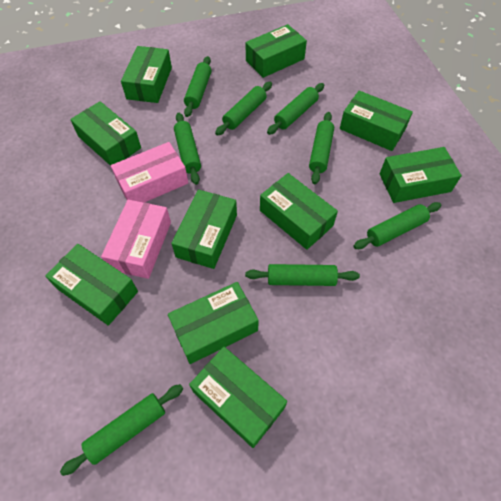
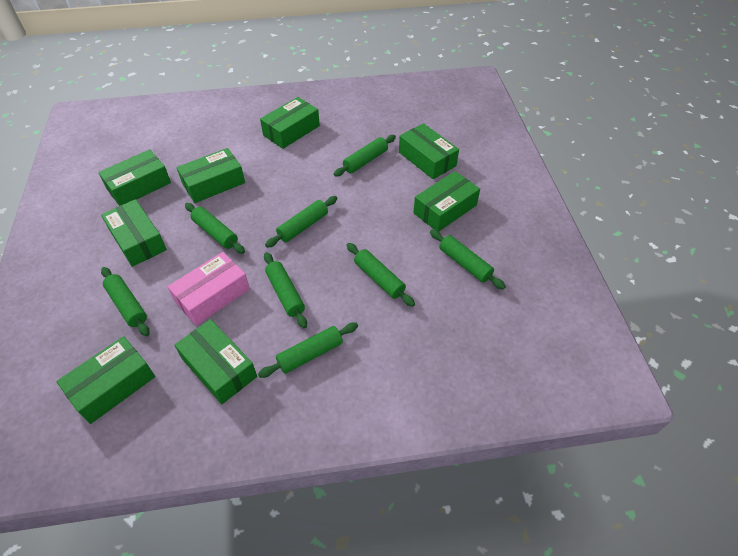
green box: [45,244,138,326] [70,101,141,166] [121,46,172,103] [168,282,259,364] [171,190,237,269] [189,347,287,448] [246,24,307,78] [260,173,338,250] [340,91,413,151] [380,147,462,203] = 10 -> [56,336,155,424] [98,149,171,206] [101,199,167,267] [174,319,257,404] [176,148,245,203] [260,97,320,149] [399,123,459,179] [413,171,480,232] = 8
pink box: [101,200,171,279] [111,142,188,203] = 2 -> [168,252,250,325] = 1

